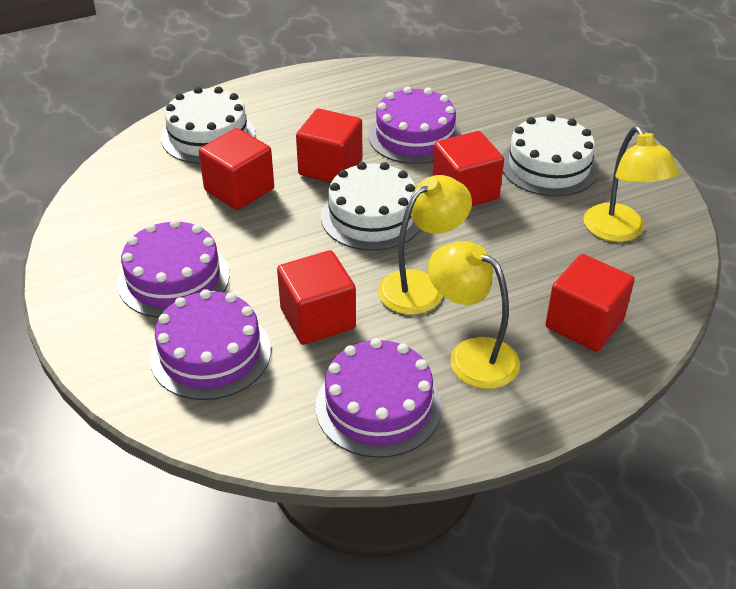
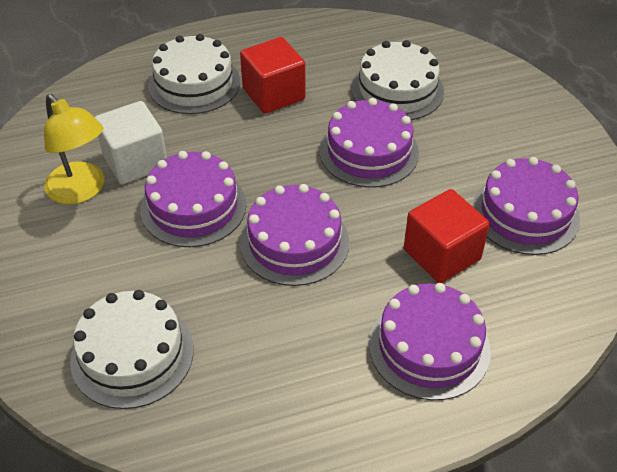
purple cake: [118,219,230,318] [150,289,271,400] [316,338,442,458] [368,86,462,164] = 4 -> [140,151,247,247] [240,184,349,286] [319,98,419,188] [369,283,491,400] [472,157,580,255] = 5
red cube: [199,128,274,210] [277,250,356,345] [296,108,362,183] [432,131,504,206] [545,254,635,352] = 5 -> [240,37,305,114] [404,189,490,283] = 2
white cube: none = 0 -> [95,101,167,184] = 1
yellow lamp: [378,175,472,315] [428,241,520,389] [584,126,679,242] = 3 -> [44,94,104,204] = 1

